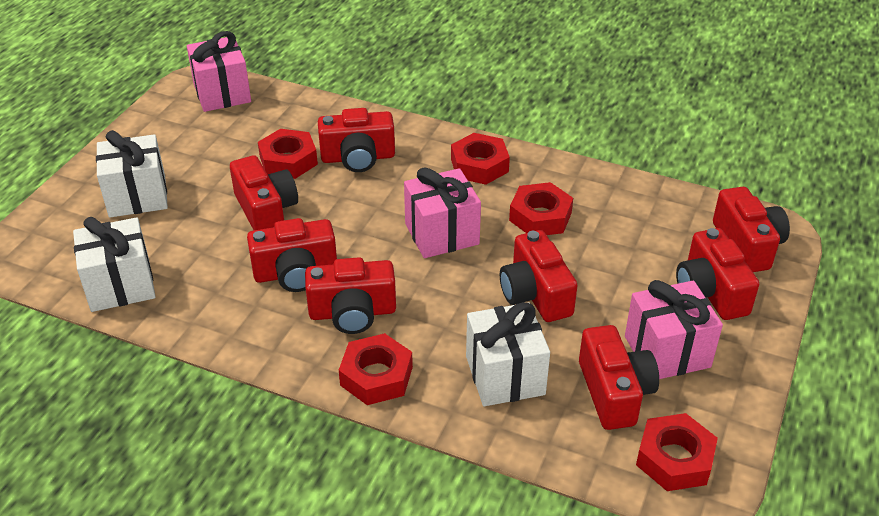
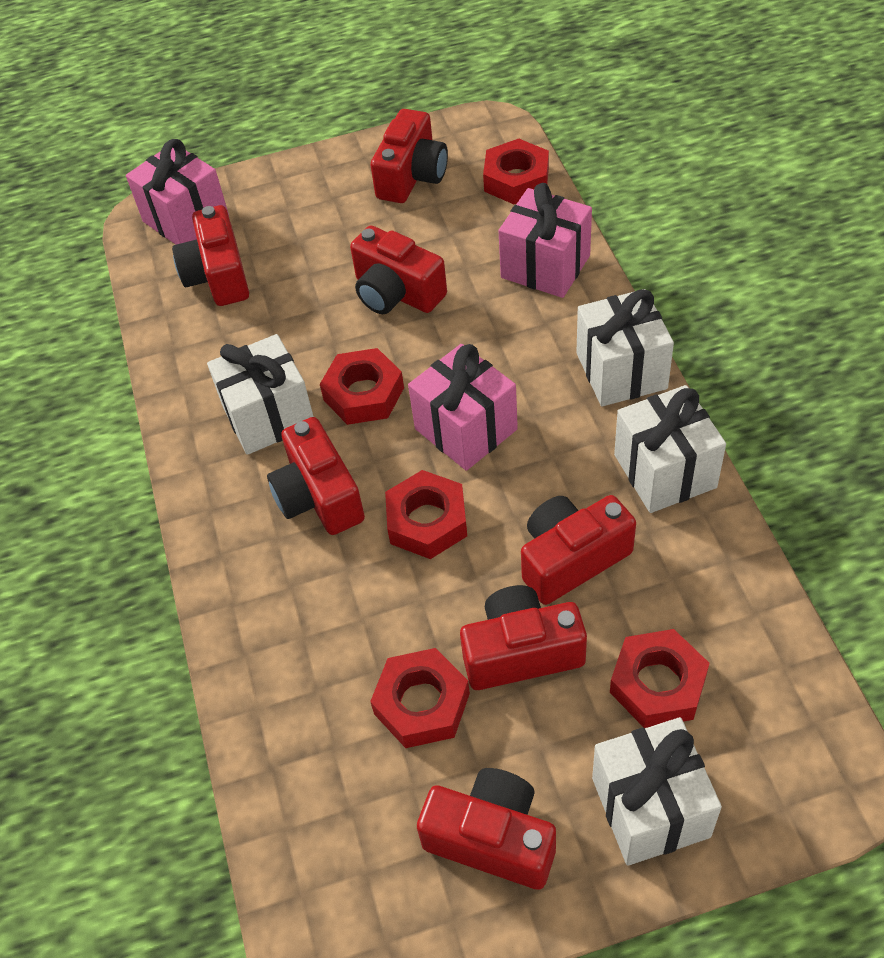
red camera: [230,156,298,230] [247,218,337,292] [305,257,396,334] [318,108,395,172] [500,230,578,322] [579,325,659,430] [676,228,759,320] [713,187,790,272] = 8 -> [172,205,249,306] [267,417,365,535] [350,225,447,314] [371,109,448,203] [417,768,556,890] [460,585,587,690] [521,495,636,605] = 7
white gift: [73,217,156,312] [96,130,168,217] [466,302,550,406] = 3 -> [207,334,314,455] [576,289,674,406] [592,717,722,865] [614,385,726,513] = 4

